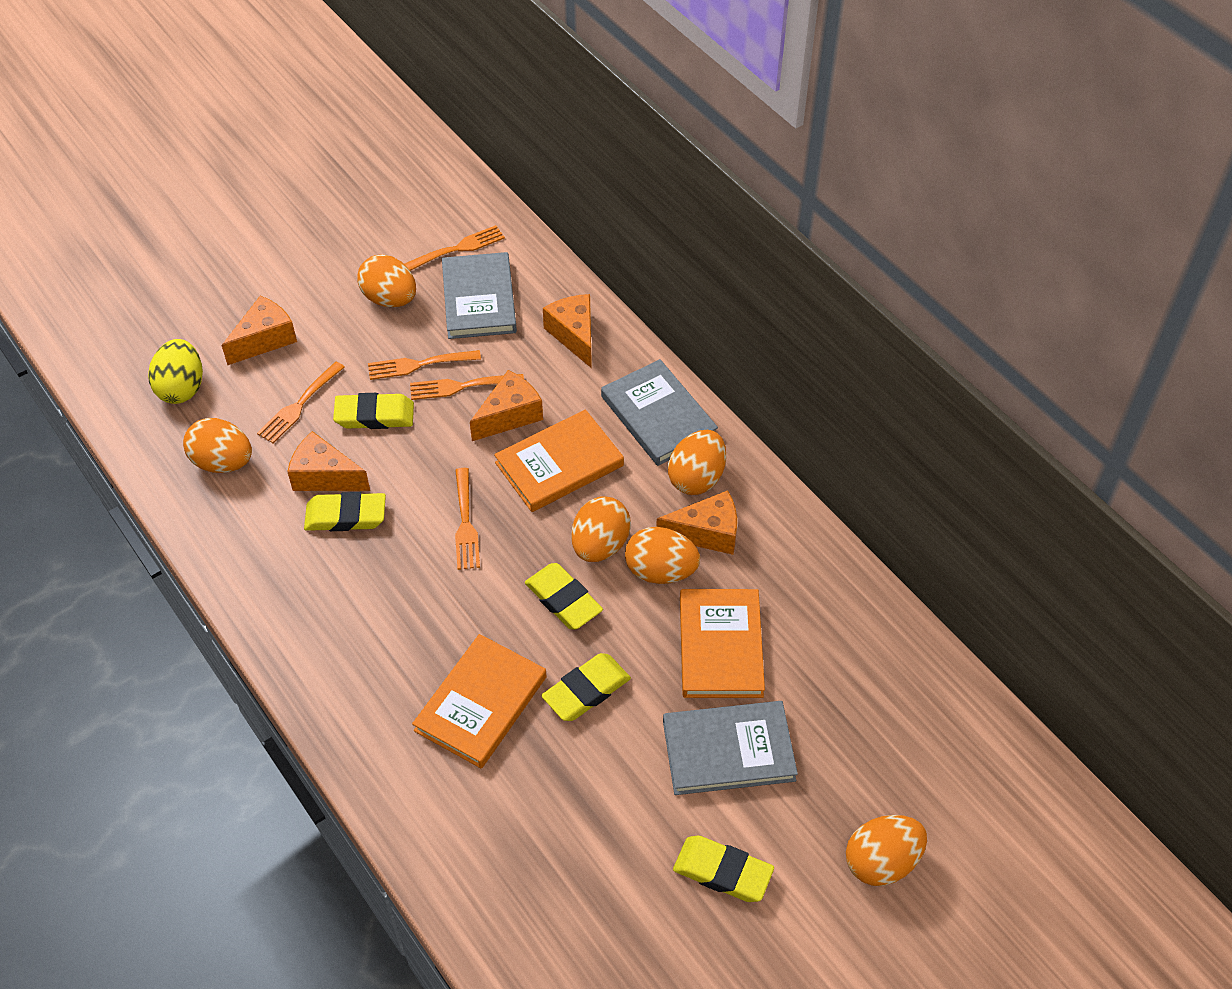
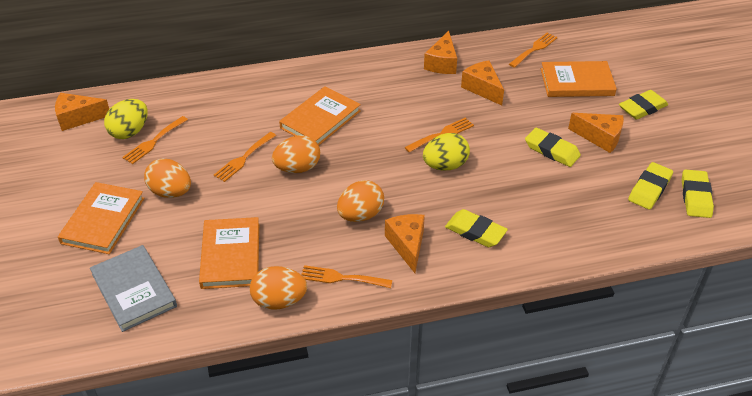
grey book: [442,252,517,339] [601,359,718,466] [663,701,798,795] = 3 -> [90,245,177,332] = 1
orange book: [412,634,547,769] [494,409,624,512] [680,589,765,698] = 3 -> [58,182,145,254] [199,217,259,289] [279,86,361,145] [541,61,617,97] = 4
orange egg: [183,418,252,473] [357,254,416,307] [571,497,631,562] [625,527,700,584] [668,430,726,495] [846,815,927,886] = 6 -> [144,158,191,198] [250,266,307,310] [272,135,320,173] [337,180,384,222] = 4
yellow egg: [148,339,203,404] = 1 -> [104,99,148,139] [423,133,470,170] = 2

